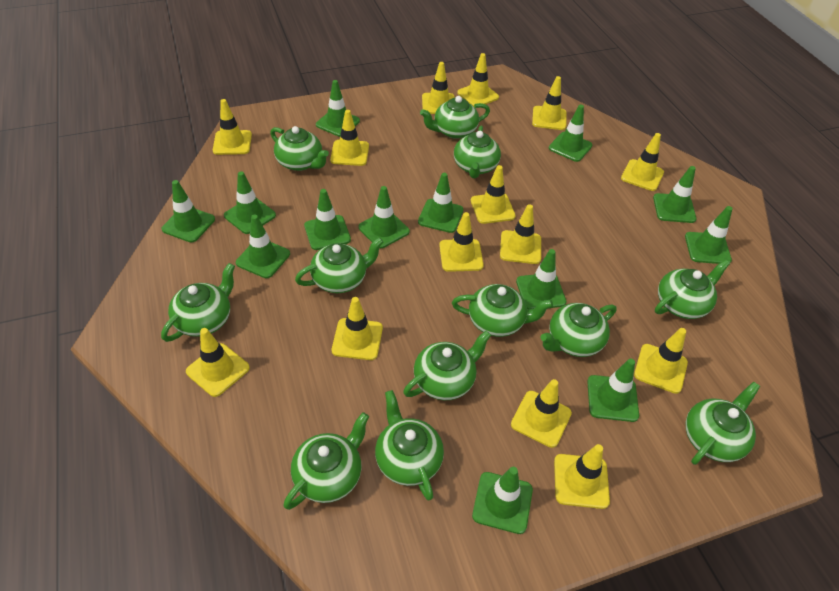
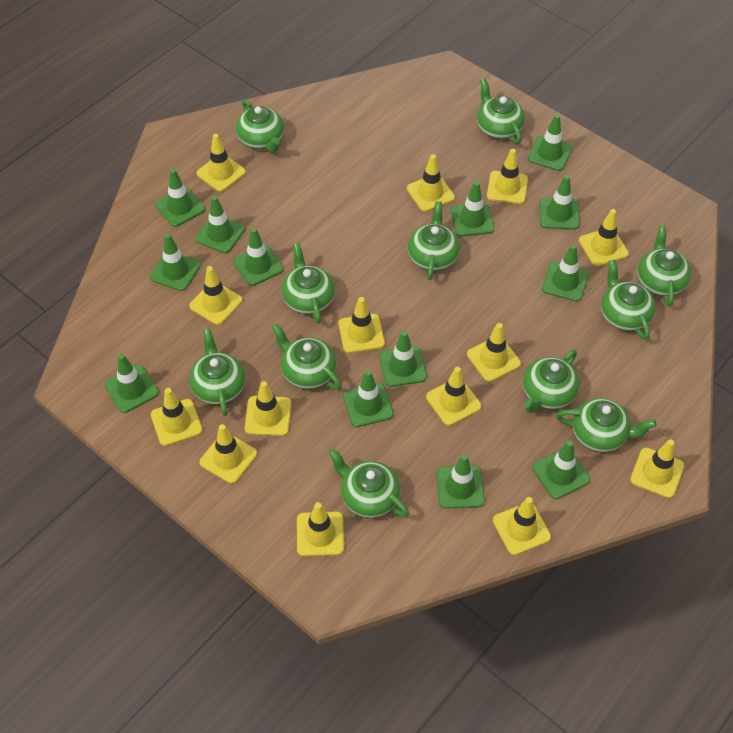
green teapot: [161,263,235,342] [270,126,329,171] [284,412,369,510] [295,237,383,293] [375,390,444,500] [403,330,491,400] [420,96,490,139] [452,284,553,337] [454,126,501,178] [540,303,617,357] [655,260,730,319] [686,382,760,465] = 12 -> [189,328,245,416] [236,99,284,153] [272,323,342,390] [282,243,335,324] [329,449,409,518] [408,201,460,280] [477,78,525,144] [523,349,580,413] [556,398,656,452] [601,260,656,340] [638,225,691,307] = 11

